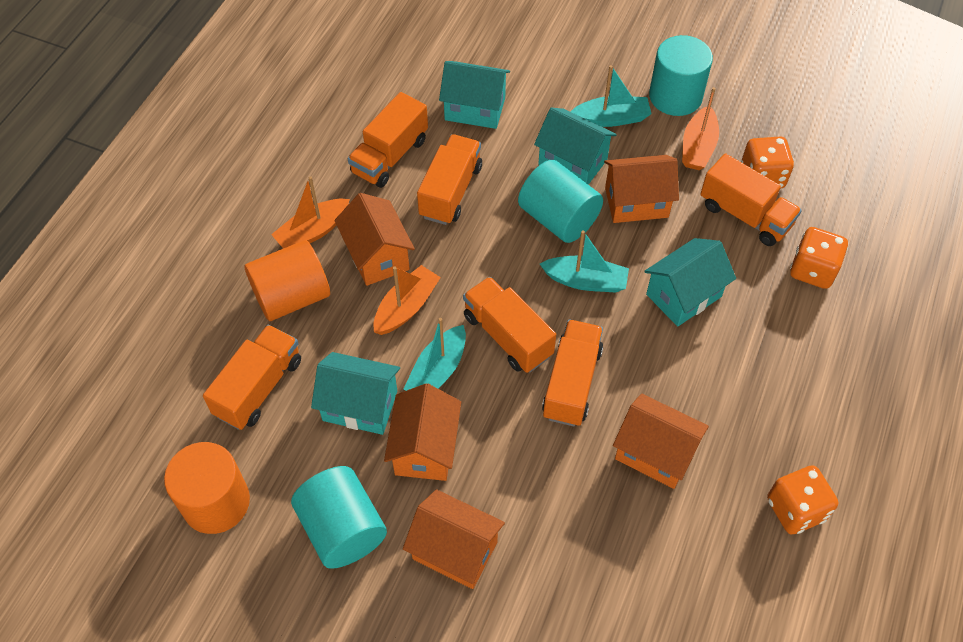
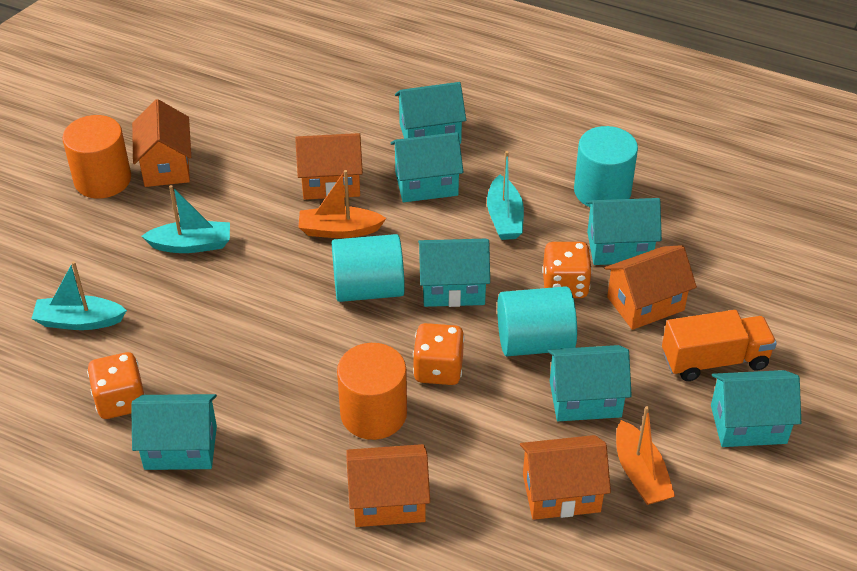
orange boat: [271,176,350,248] [373,265,441,335] [682,87,719,170] = 3 -> [298,170,386,238] [616,406,675,505] = 2
orange truck: [203,325,301,430] [348,92,428,188] [417,134,482,225] [463,277,556,373] [542,319,603,426] [700,153,802,246] = 6 -> [662,310,777,381] = 1
turquoise house: [311,352,400,435] [439,61,510,129] [534,108,617,185] [644,238,736,326] = 4 -> [131,394,217,470] [391,132,464,202] [395,82,466,144] [418,239,490,307] [547,345,632,421] [586,198,662,265] [711,370,801,447] = 7

